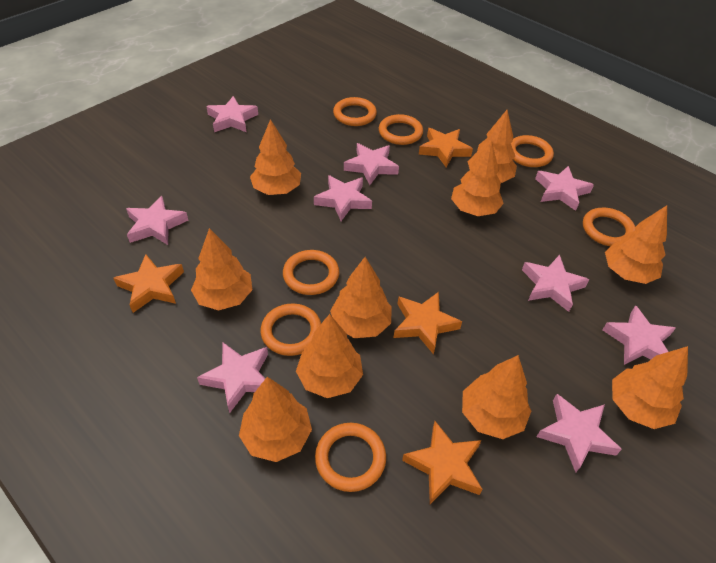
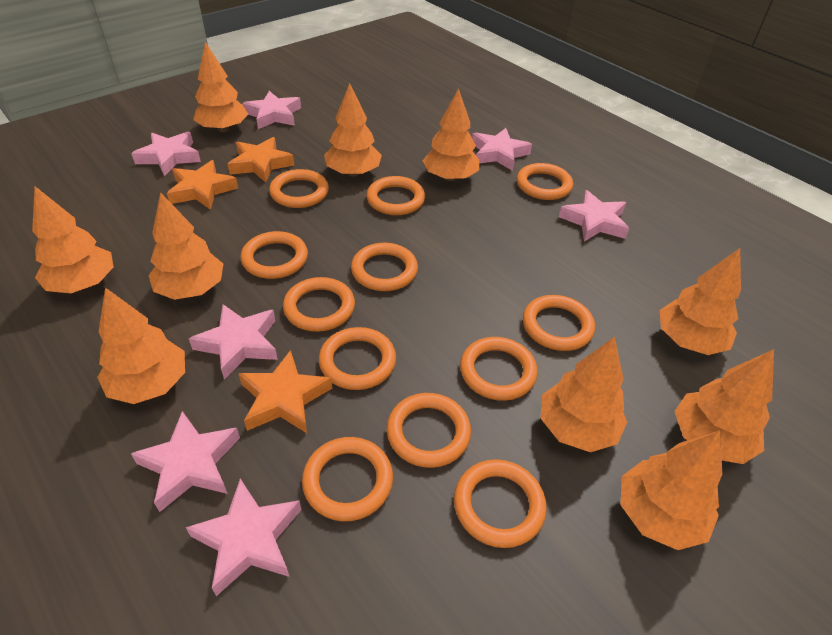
orange ring: [260,303,321,356] [283,250,339,295] [315,423,386,492] [333,97,377,126] [379,114,423,145] [511,135,554,167] [583,208,635,246] = 7 -> [241,231,308,279] [269,169,329,208] [283,277,355,332] [302,437,393,521] [319,327,396,390] [351,243,418,291] [366,176,425,215] [387,393,471,468] [454,459,547,548] [460,337,538,401] [517,163,573,200] [523,295,595,351] = 12
orange star: [113,254,184,313] [394,292,462,354] [402,421,482,504] [419,128,473,167] = 4 -> [167,160,238,210] [228,137,294,183] [239,350,332,433] = 3
pink star: [126,196,189,245] [197,343,268,413] [206,96,258,132] [314,175,372,221] [344,143,399,185] [522,255,590,312] [535,166,594,211] [537,394,622,473] [602,305,676,365] = 9 -> [131,132,201,176] [131,411,240,512] [186,479,301,596] [189,304,278,380] [242,91,301,129] [472,128,532,171] [559,190,629,242] = 7

